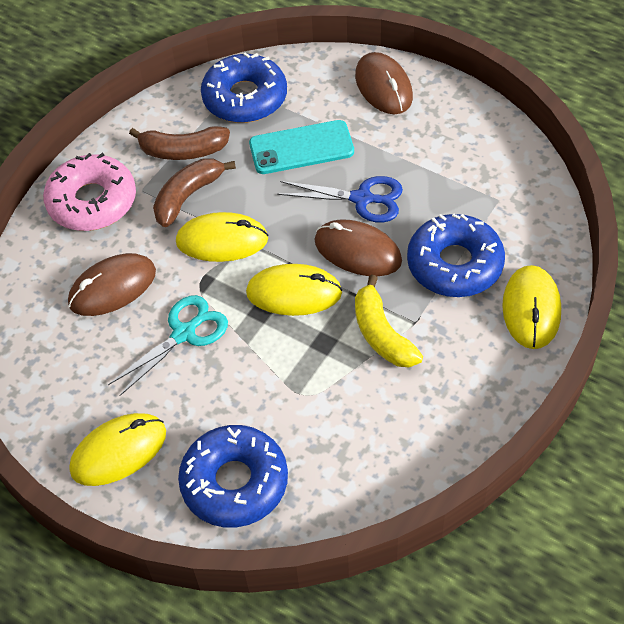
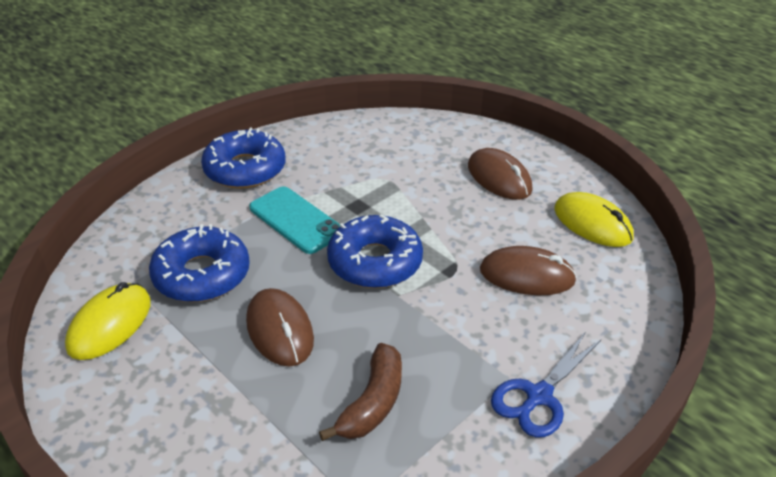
brown banana: [129,126,230,160] [153,158,236,227] = 2 -> [319,343,402,441] = 1
pink donut: [43,153,136,231] = 1 -> none = 0
turquoise scissors: [108,295,228,396] = 1 -> none = 0
yellow banana: [355,275,423,367] = 1 -> none = 0
yellow mouse: [70,413,166,486] [176,212,268,262] [246,264,342,316] [502,265,561,349] = 4 -> [65,282,151,360] [554,192,634,247] = 2

